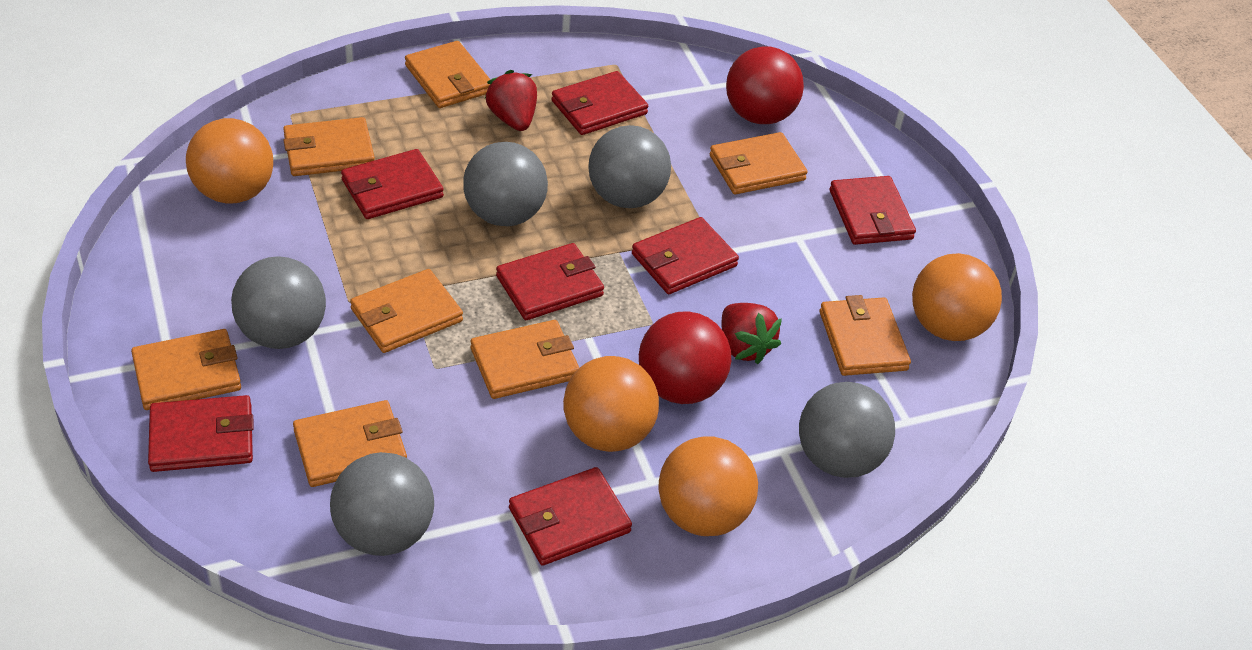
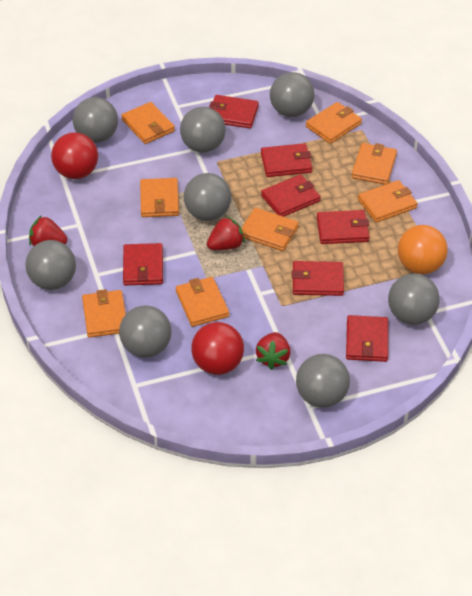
grey ball: [231,256,326,349] [330,452,434,556] [463,142,548,226] [588,125,671,208] [799,382,895,478] = 5 -> [26,240,76,290] [73,97,118,143] [119,306,171,358] [180,107,226,153] [184,173,231,221] [270,72,314,117] [296,354,350,408] [388,274,440,325] = 8
orange ball: [186,118,273,204] [563,356,659,452] [658,436,758,536] [912,253,1002,341] = 4 -> [398,225,448,274] = 1
red strawberry: [485,70,537,131] [722,303,782,364] = 2 -> [29,215,67,246] [207,216,245,250] [256,332,291,370] = 3

